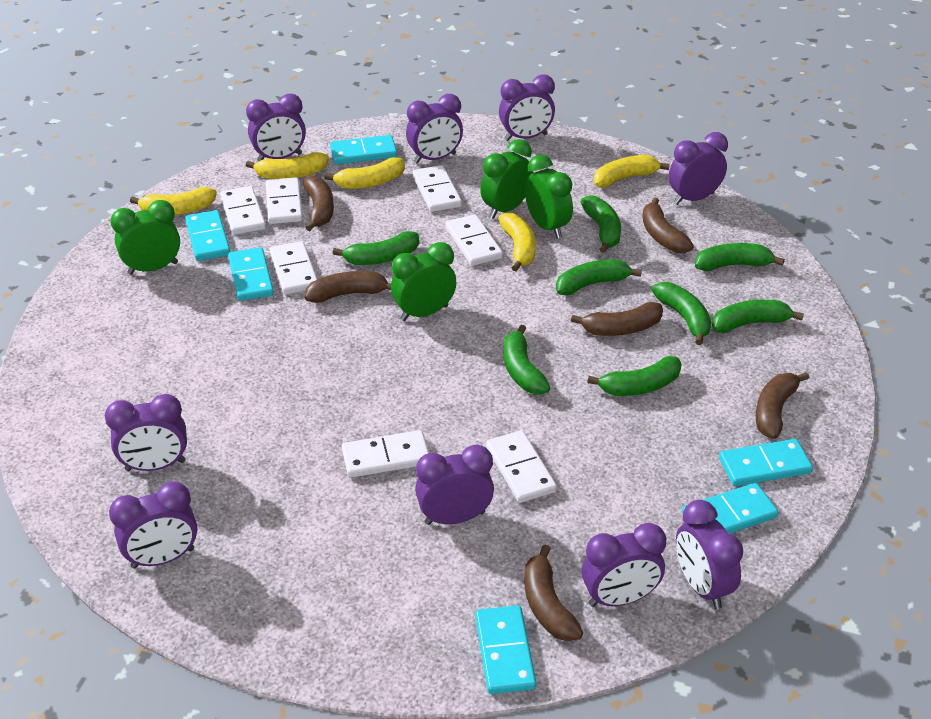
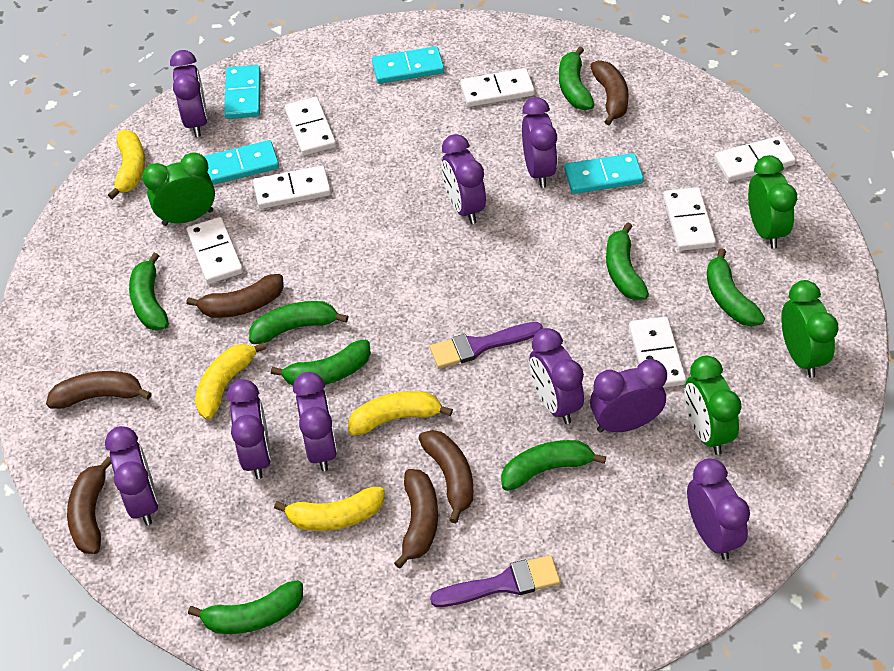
purple brush: none = 0 -> [430,322,543,368] [430,555,561,607] = 2
turquoise domino: [185,210,230,261] [228,247,274,301] [330,135,397,164] [475,605,536,694] [682,483,778,534] [719,439,813,486] = 6 -> [204,140,279,185] [224,65,261,119] [372,46,444,84] [564,153,644,194] = 4
yellow banana: [130,187,217,215] [246,152,329,179] [324,157,405,189] [499,212,536,271] [594,155,670,188] = 5 -> [108,130,145,199] [195,342,267,420] [274,487,385,531] [348,391,453,436] = 4

